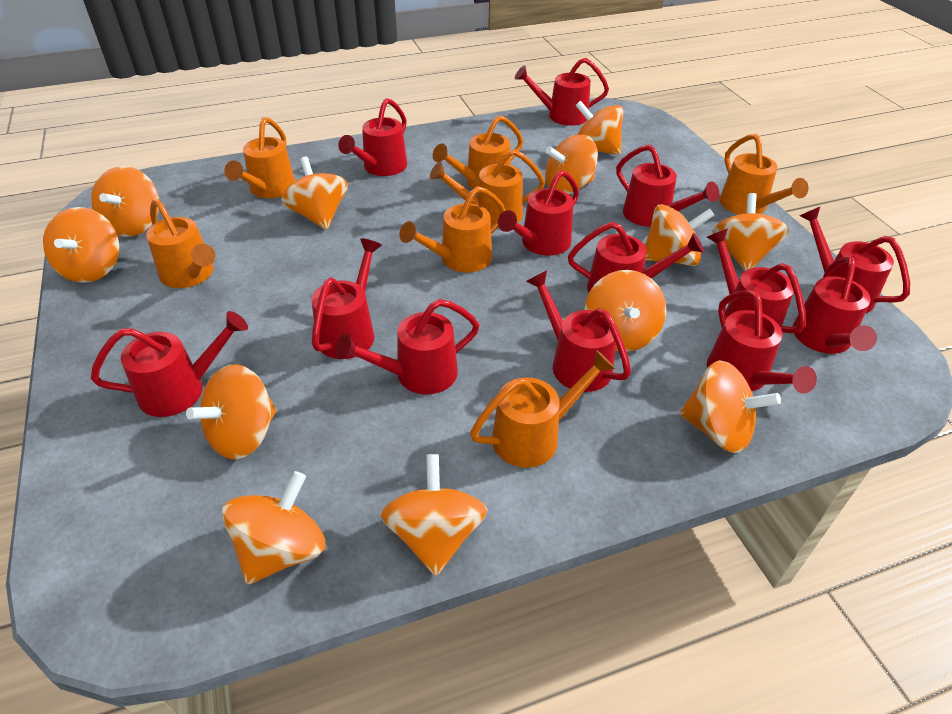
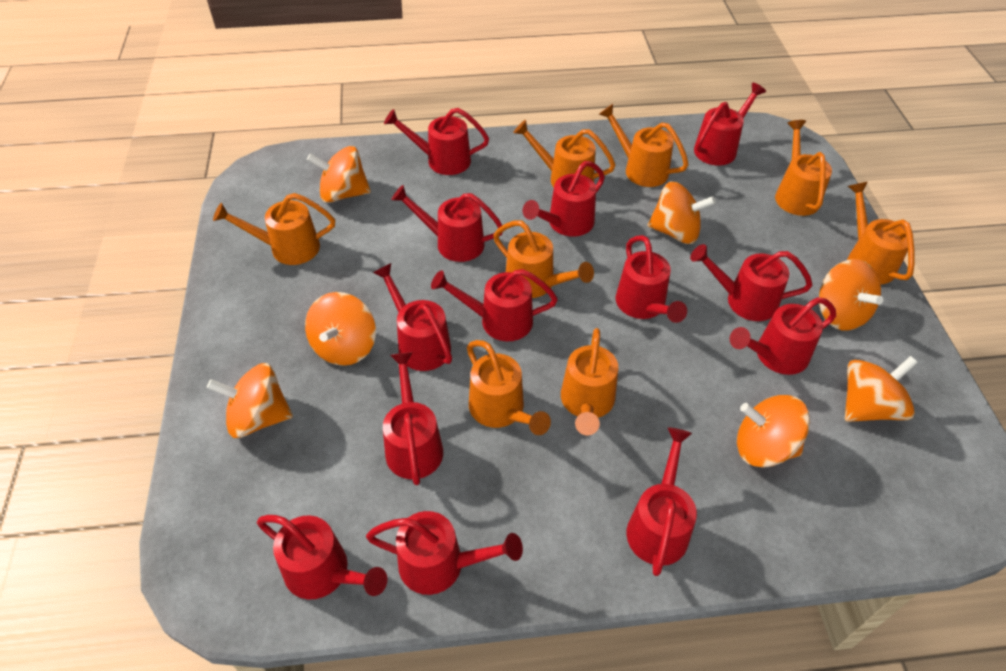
orange spinning top: [43,207,119,283] [91,166,159,237] [186,364,277,459] [222,471,325,585] [281,157,348,230] [380,454,487,576] [545,134,598,194] [575,100,623,155] [584,270,666,352] [645,204,715,266] [679,360,781,453] [712,193,789,271] = 12 -> [207,363,293,438] [305,292,376,366] [307,146,371,203] [648,181,716,244] [737,395,810,468] [819,259,883,331] [845,356,918,422] = 7
orange watering can: [146,199,215,288] [224,117,295,198] [399,186,506,273] [430,149,545,228] [433,115,523,189] [470,350,616,468] [719,134,809,215] = 7 -> [213,193,335,265] [467,340,551,435] [493,221,594,298] [513,120,616,187] [561,328,618,435] [599,104,689,187] [775,120,832,216] [847,182,915,284] = 8

